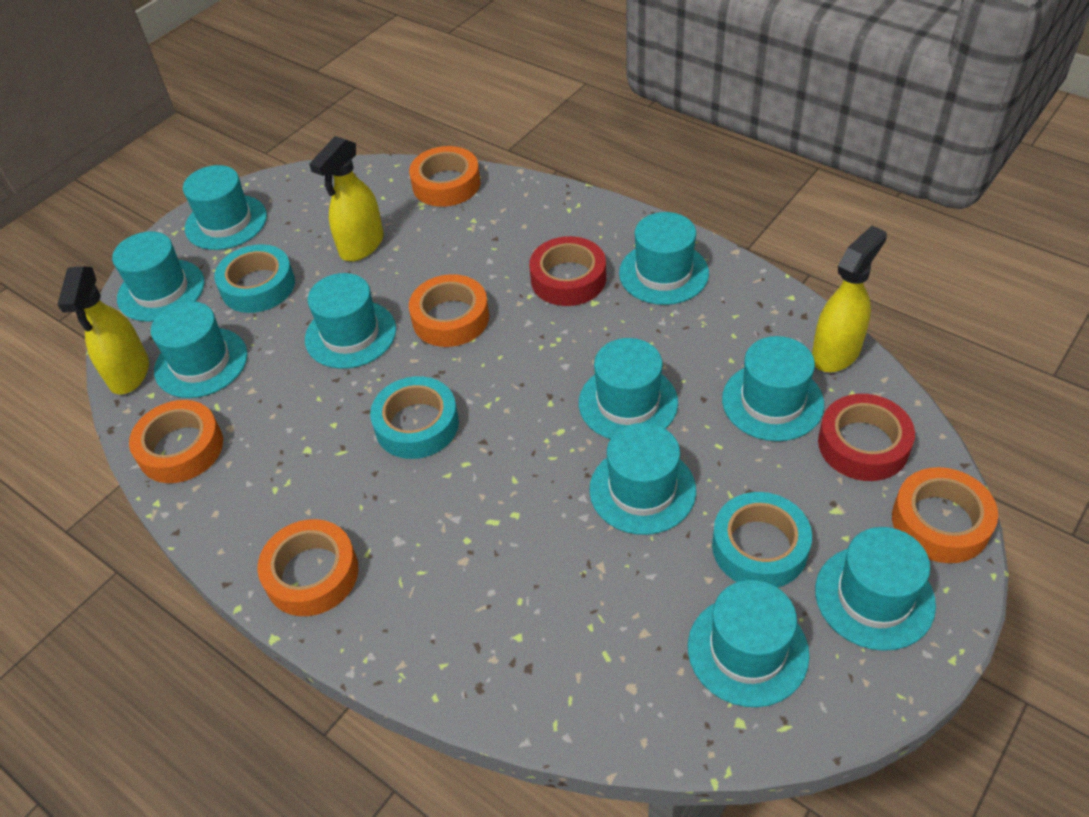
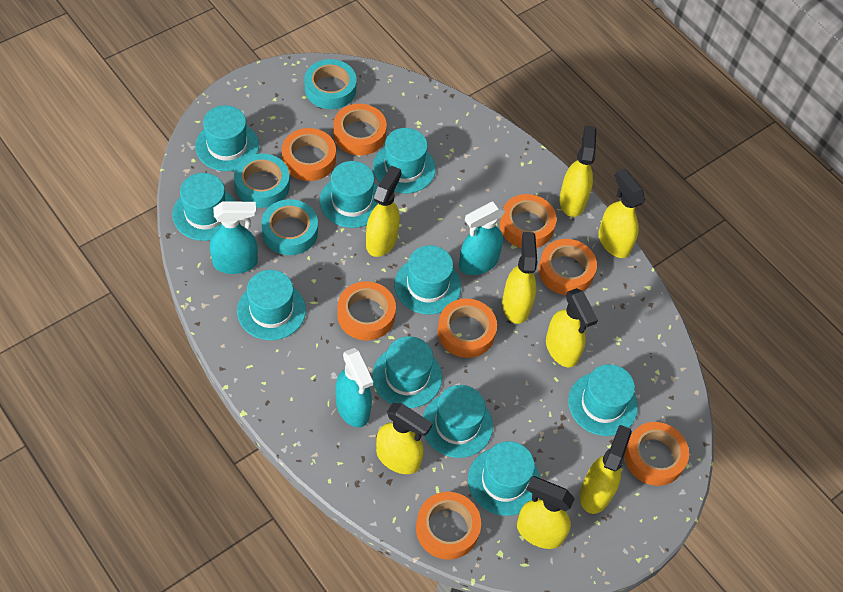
orange tape: [129,400,223,483] [258,519,359,616] [409,146,481,207] [409,274,489,347] [892,467,998,563] = 5 -> [282,128,336,181] [333,104,387,155] [337,281,396,340] [416,492,481,560] [437,298,497,358] [500,194,557,248] [539,239,597,295] [624,422,689,486] = 8
red tape: [529,236,606,306] [818,394,915,481] = 2 -> none = 0
turquoise spray bottle: none = 0 -> [210,202,258,274] [336,348,373,427] [459,202,505,275] = 3
yellow spray bottle: [57,266,149,395] [309,136,384,261] [812,226,887,372] = 3 -> [366,165,402,257] [376,403,433,474] [502,232,538,324] [517,476,575,549] [546,288,598,368] [559,125,596,217] [580,425,632,514] [598,168,645,258] = 8

